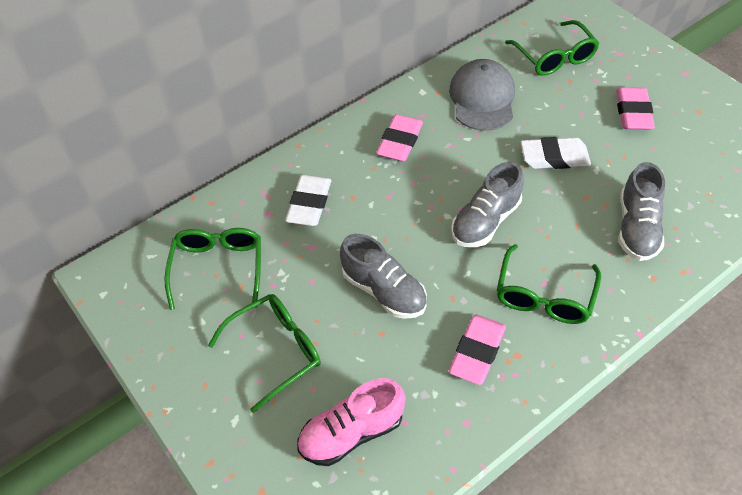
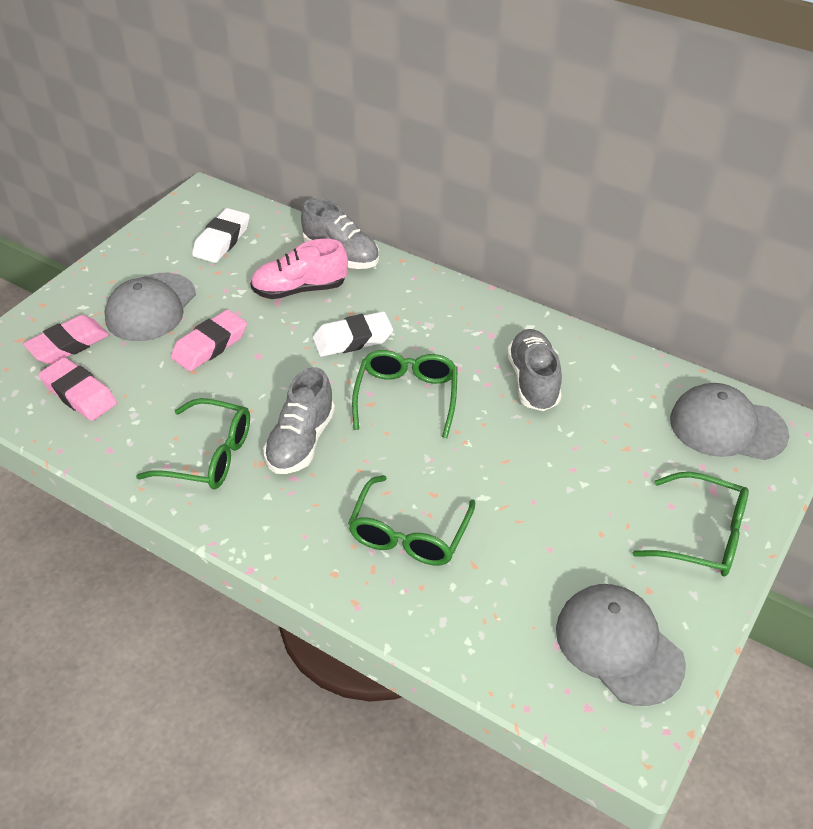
grey cap: [449,59,515,131] = 1 -> [104,273,196,341] [556,584,686,706] [670,383,789,460] = 3

